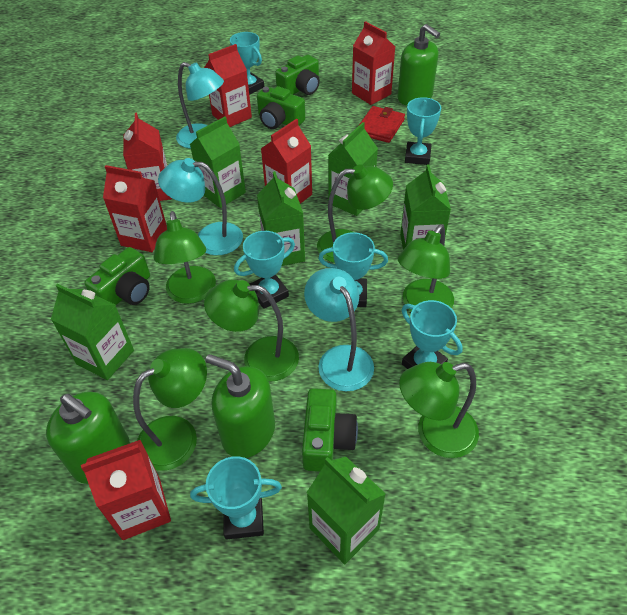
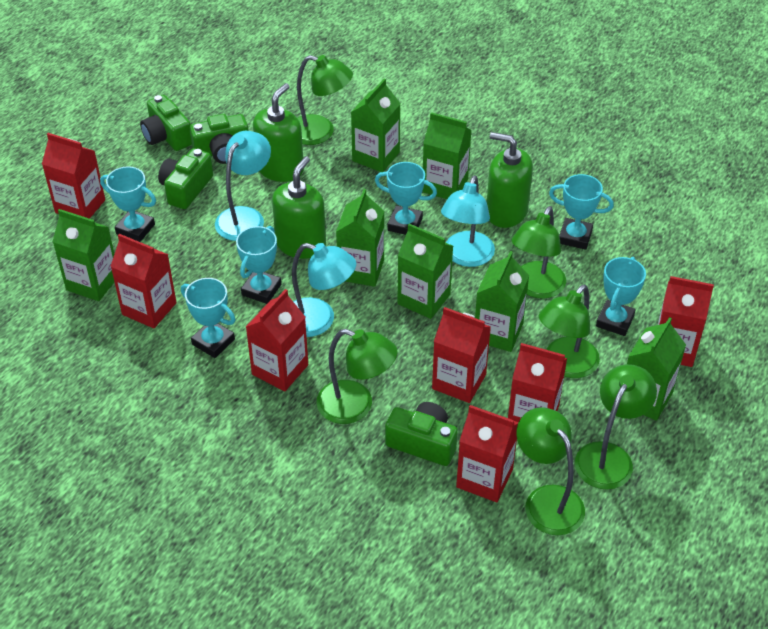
green carton: [51,284,134,380] [190,117,246,208] [257,171,305,266] [306,457,386,564] [328,122,378,216] [400,164,451,250] = 6 -> [52,209,114,301] [336,189,384,287] [351,79,401,172] [398,224,453,319] [422,112,472,199] [475,251,529,352] [627,317,686,421] = 7
red carton: [81,440,171,540] [103,165,167,252] [123,113,172,201] [204,44,252,127] [261,119,312,204] [352,21,395,105] = 6 -> [42,133,105,219] [110,234,177,328] [246,289,308,391] [432,307,491,403] [456,405,518,502] [508,343,567,423] [658,276,714,367] = 7
red wallet: [358,106,405,143] = 1 -> none = 0

